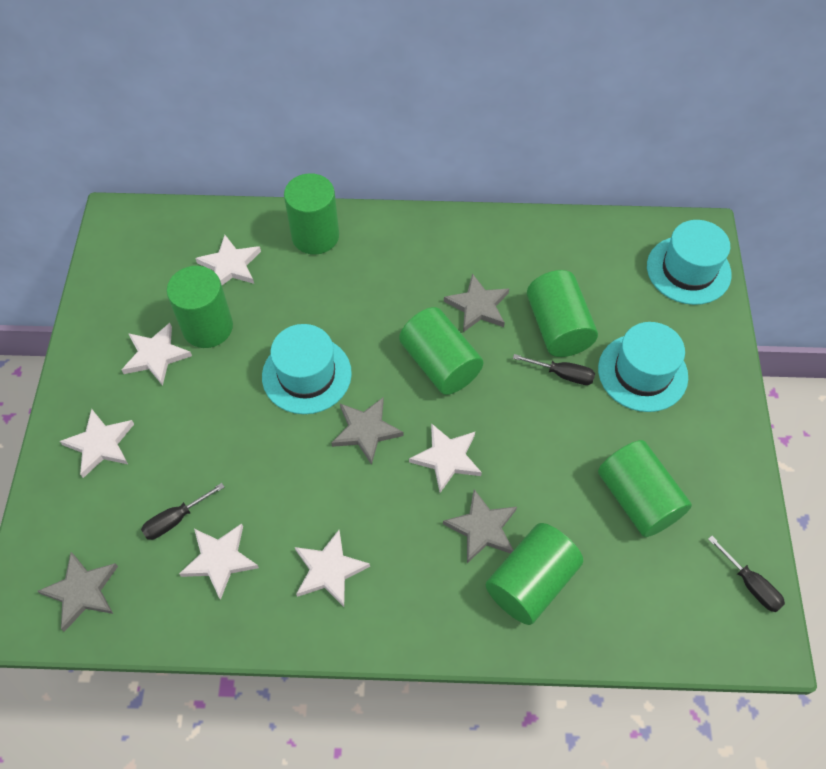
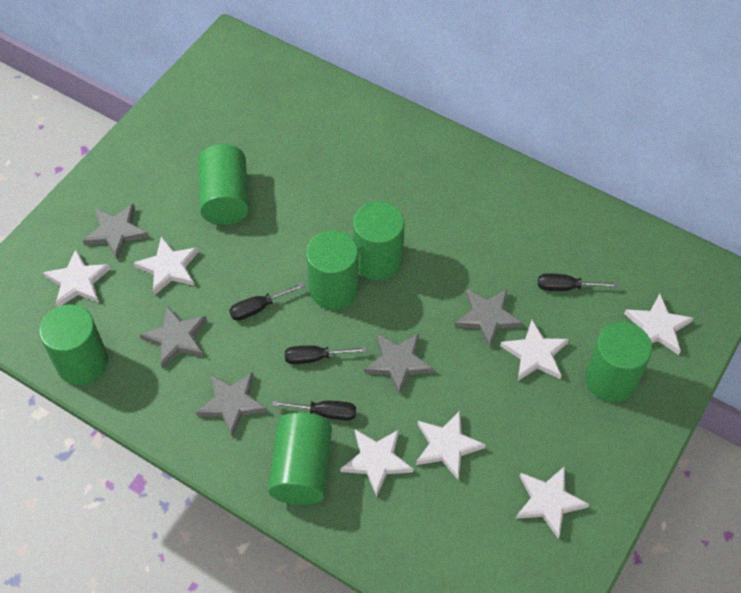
black screwdriver: [141,483,224,540] [513,354,595,385] [708,536,785,612] = 3 -> [229,283,305,321] [272,401,356,421] [285,345,367,364] [538,273,618,291] = 4
grey star: [37,552,118,632] [331,398,403,465] [443,489,517,563] [444,273,509,332] = 4 -> [82,204,149,260] [139,306,207,369] [196,372,268,437] [364,333,434,395] [455,289,523,348] = 5
turquoise hat: [262,324,352,414] [598,322,688,412] [647,220,732,305] = 3 -> none = 0
white star: [60,409,134,478] [122,323,192,386] [179,523,259,600] [195,235,261,285] [295,530,370,607] [409,423,482,493] = 6 -> [43,249,111,307] [134,236,199,295] [340,429,413,497] [416,411,486,480] [500,320,569,381] [516,466,589,538] [624,294,693,355] = 7

